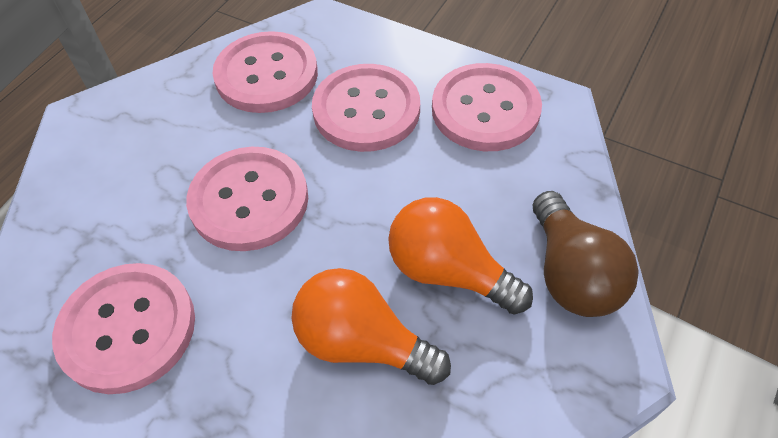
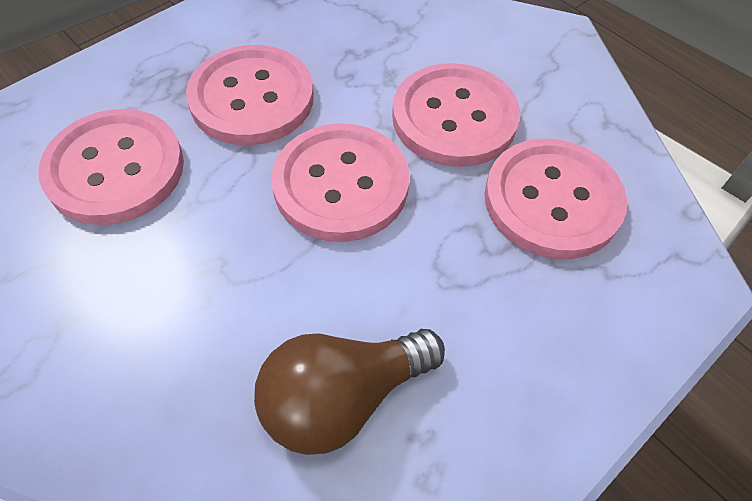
orange light bulb: [291,268,451,385] [388,197,533,315] = 2 -> none = 0

